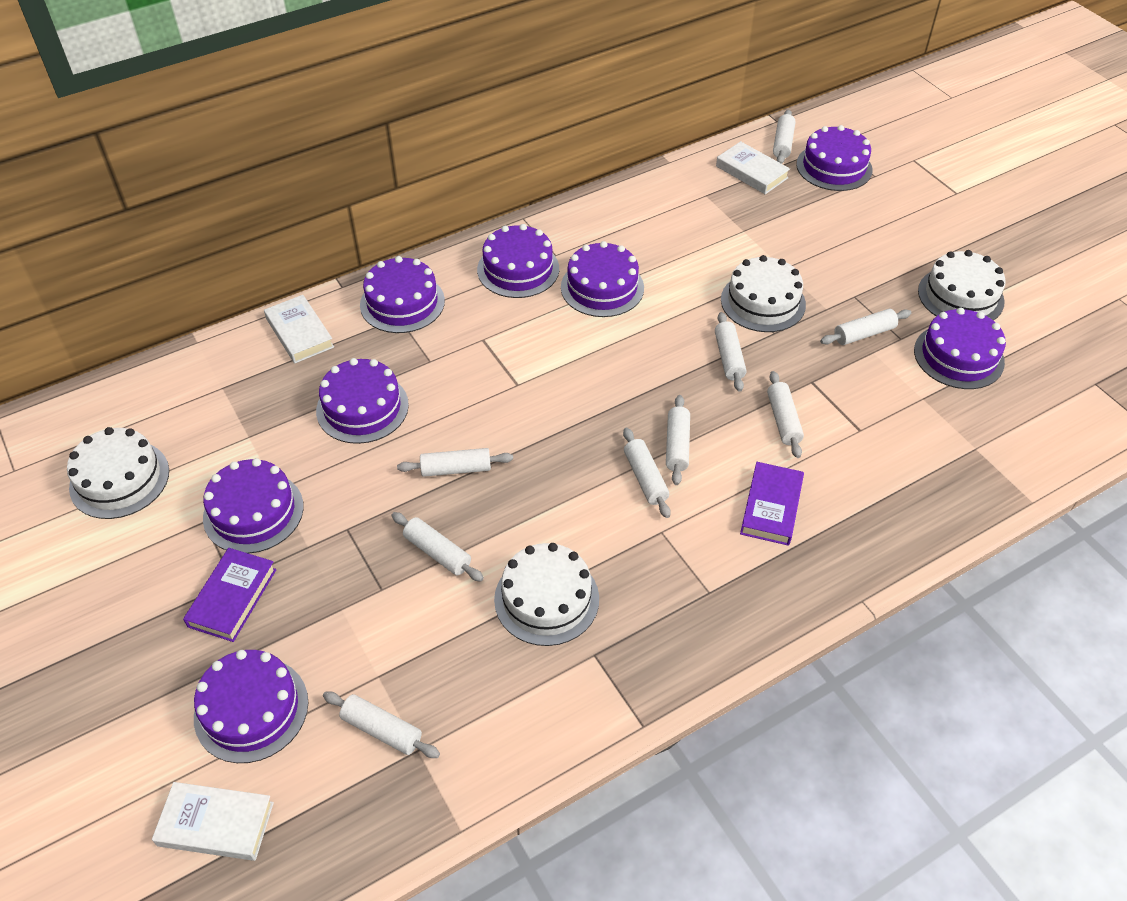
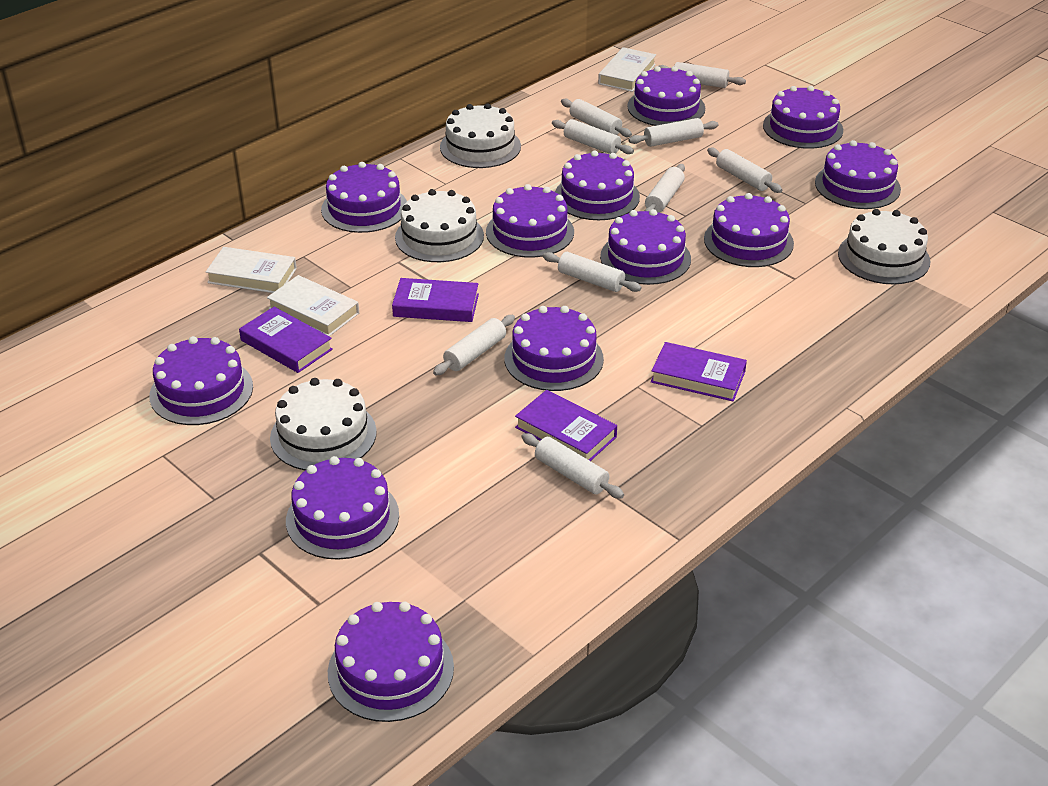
purple book: [183,548,277,642] [740,462,804,546] = 2 -> [239,307,333,373] [392,278,479,322] [515,390,617,461] [651,342,747,401] = 4
purple cake: [194,650,308,763] [203,458,304,554] [316,358,409,444] [360,256,445,333] [477,224,559,298] [561,241,644,317] [796,125,873,191] [914,308,1006,389] = 8 -> [149,336,253,425] [286,456,399,560] [321,162,407,233] [328,602,454,722] [486,184,574,258] [504,306,604,391] [555,150,640,220] [600,209,691,285] [627,66,705,126] [704,193,794,267] [763,86,843,149] [815,140,901,209] = 12

